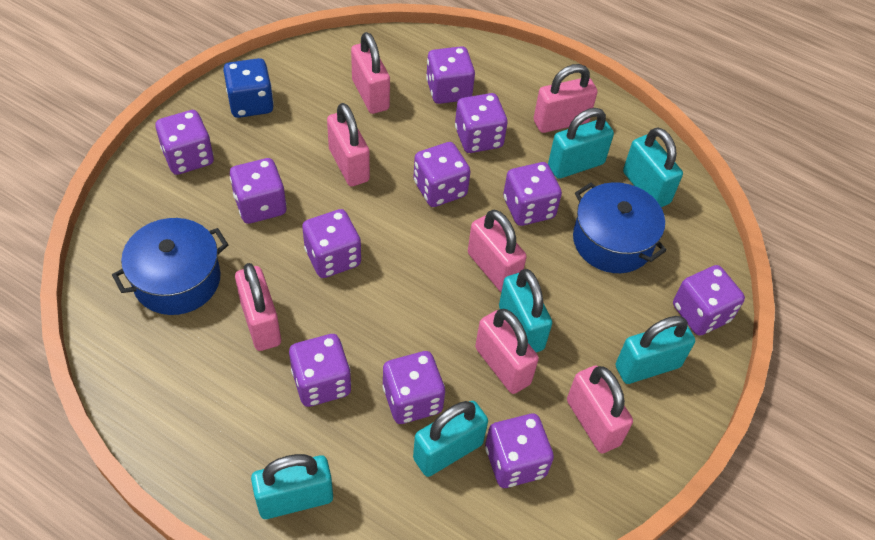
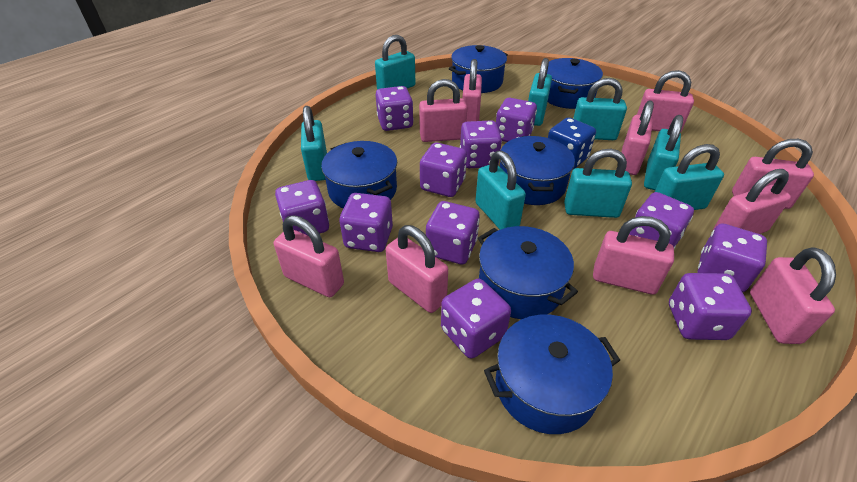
blue pot: [112,218,228,315] [573,182,667,273] = 2 -> [321,141,397,209] [449,45,508,93] [478,226,578,319] [484,315,620,434] [500,136,575,205] [547,58,603,109] = 6
pink padlock: [235,263,281,351] [327,103,370,186] [351,32,390,114] [468,210,527,292] [475,309,539,394] [534,64,597,133] [567,366,633,453] = 7 -> [274,215,344,297] [386,225,448,313] [419,79,467,142] [462,59,482,122] [593,216,674,295] [621,100,654,175] [637,70,694,133] [713,169,791,234] [732,139,814,209] [750,248,836,344] = 10
turquoise padlock: [251,454,333,519] [413,401,488,477] [499,269,552,352] [548,108,614,179] [616,316,695,384] [623,127,683,207] = 6 -> [301,106,327,181] [375,35,415,89] [475,151,526,230] [528,58,552,126] [564,149,632,218] [573,78,627,140] [644,115,683,190] [655,144,724,210] = 8

